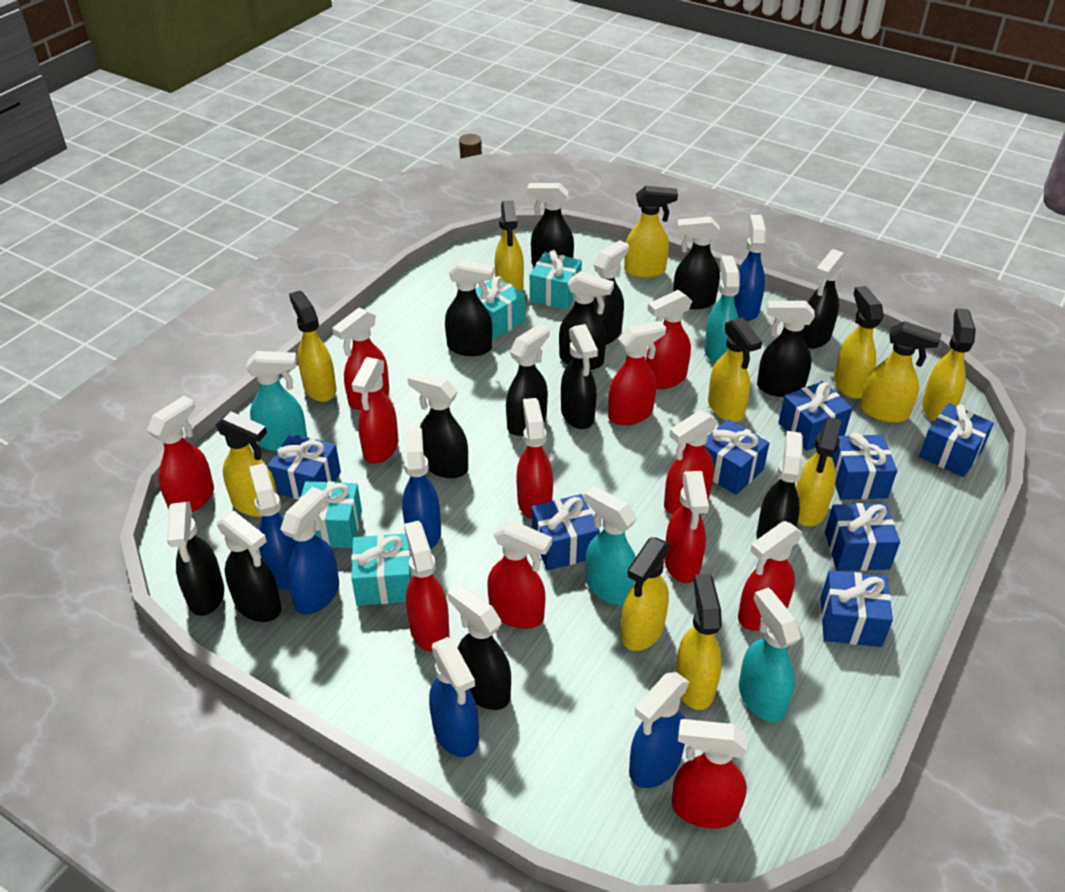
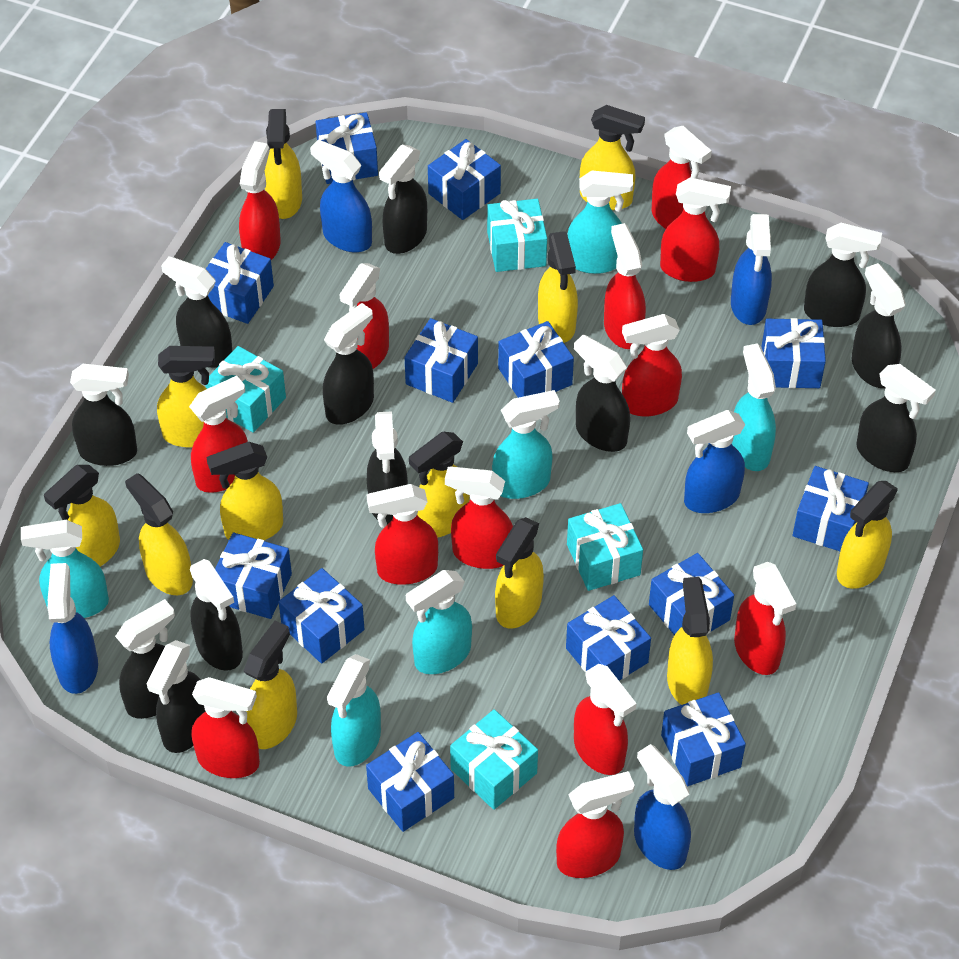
black spray bottle: [167,501,224,616] [217,511,282,622] [407,371,468,478] [445,259,494,356] [447,584,511,710] [506,324,550,436] [527,183,574,267] [559,271,614,370] [561,324,598,429] [593,240,629,345] [673,217,720,309] [757,301,815,397] [757,431,803,539] [802,249,846,349] = 14 -> [70,364,137,466] [115,599,175,719] [147,640,206,753] [161,256,232,368] [190,559,243,671] [323,303,374,425] [367,411,408,524] [379,144,427,254] [574,334,630,452] [804,223,882,327] [852,263,906,388] [856,364,936,472] = 12
blue gift: [267,433,341,500] [531,494,600,570] [704,419,769,495] [778,381,852,451] [820,571,893,647] [825,503,900,571] [832,433,897,500] [919,403,994,477] = 8 -> [206,242,274,324] [215,533,292,619] [279,568,364,664] [315,112,378,184] [366,732,454,832] [404,318,478,403] [428,139,501,220] [498,321,574,398] [566,595,651,681] [649,553,734,635] [661,692,746,787] [762,318,826,388] [793,466,869,551] = 13
blue spray bottle: [249,463,295,590] [280,487,339,615] [402,426,441,549] [429,637,479,757] [629,672,689,788] [734,215,766,321] = 6 -> [47,563,98,694] [310,140,372,252] [634,744,691,870] [684,410,745,513] [731,214,772,325] = 5
red spray bottle: [147,396,214,512] [332,307,389,410] [351,357,398,464] [404,521,449,652] [487,520,552,629] [516,398,553,519] [608,321,666,425] [646,290,692,389] [664,410,717,514] [664,471,709,583] [672,719,748,829] [738,521,803,631] = 12 -> [189,376,248,493] [192,677,260,778] [239,141,281,260] [339,263,389,369] [367,484,438,585] [445,467,513,569] [556,771,635,878] [574,664,637,775] [604,223,646,349] [622,314,682,417] [652,126,712,229] [660,178,731,282] [734,562,796,675] = 13
turquoise spray bottle: [246,351,307,451] [584,486,637,605] [704,256,740,364] [739,587,801,723] = 4 -> [21,520,109,618] [327,654,381,767] [406,570,472,674] [492,390,560,499] [567,171,633,274] [732,343,776,471] = 6
yellow spray bottle: [216,411,277,517] [289,291,336,402] [495,200,524,292] [621,537,670,651] [624,186,678,278] [676,574,722,710] [708,317,762,422] [796,417,842,527] [834,286,884,399] [860,321,942,423] [922,308,976,421] = 11 -> [44,465,120,566] [125,473,193,595] [157,346,215,447] [206,442,283,540] [244,621,297,749] [265,109,302,219] [409,432,470,538] [495,517,544,628] [538,231,578,343] [580,105,645,210] [667,577,713,705] [837,481,898,589] = 12

